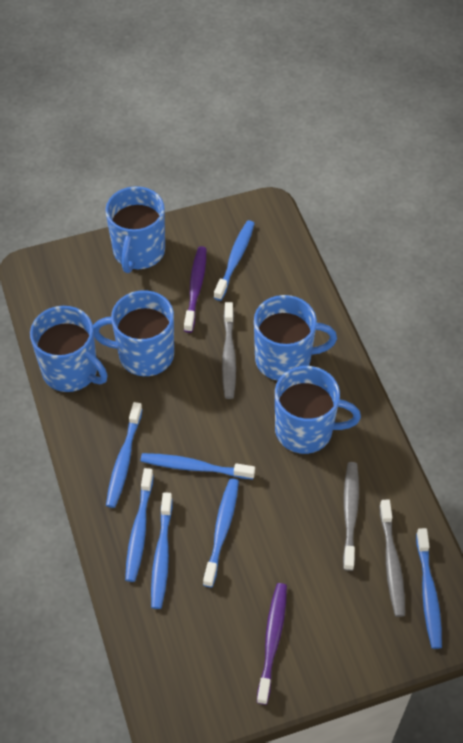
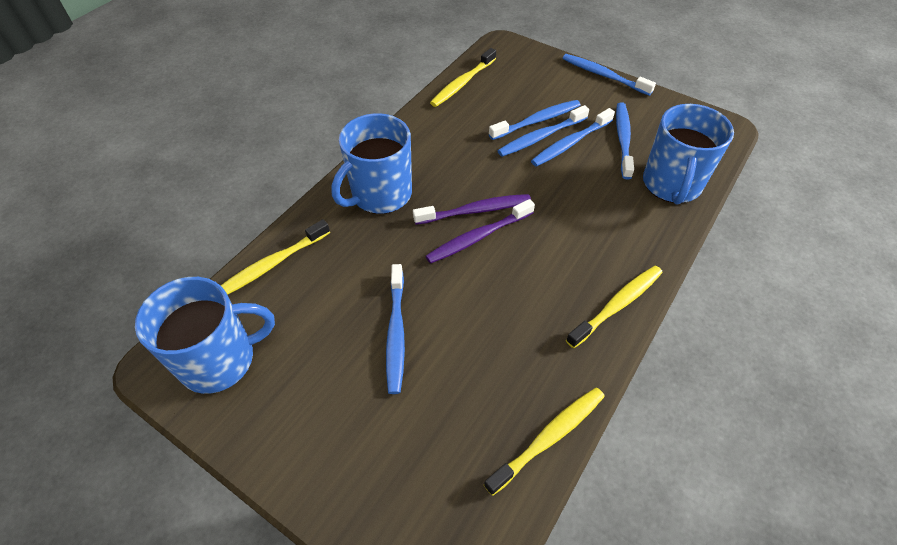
blue mug: [30,306,108,392] [93,290,174,376] [105,186,165,273] [254,295,337,381] [275,366,361,454] = 5 -> [135,277,275,394] [332,113,412,214] [643,104,734,205] = 3
blue toothbrush: [106,402,143,508] [125,468,154,582] [141,453,255,479] [151,492,173,609] [203,478,239,587] [214,220,255,301] [416,528,442,649] = 7 -> [386,264,405,394] [489,100,581,140] [498,105,589,157] [531,108,615,167] [562,54,656,96] [616,102,634,180] = 6
grey toothbrush: [222,302,236,399] [343,462,359,571] [379,499,405,617] = 3 -> none = 0
yellow toothbrush: none = 0 -> [221,219,330,295] [430,48,496,107] [484,387,605,496] [566,266,663,348] = 4

